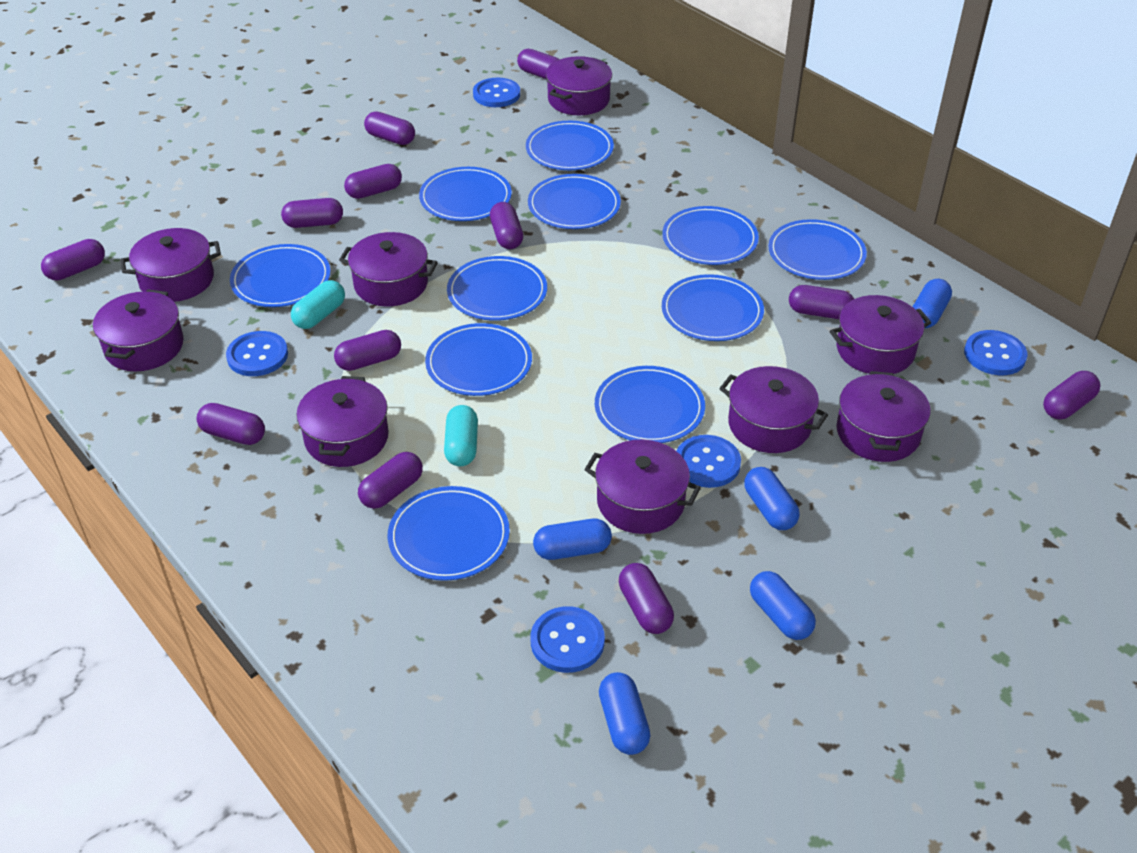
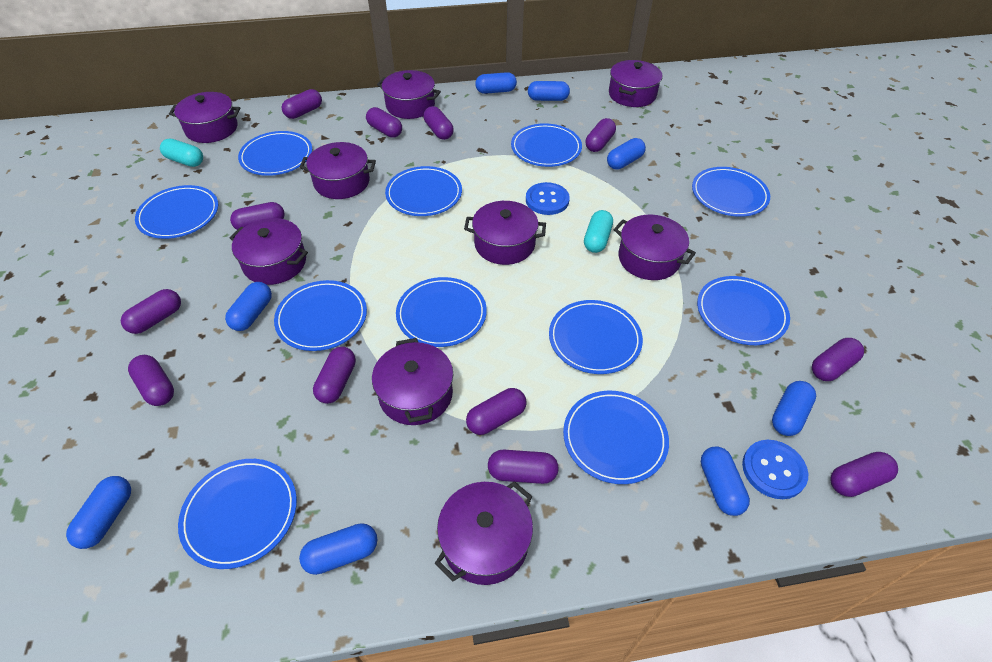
blue button: [226,331,288,376] [473,78,520,107] [531,606,605,673] [677,435,741,488] [964,330,1028,375] = 5 -> [526,182,570,215] [742,440,808,499] = 2
blue capsule: [533,519,612,560] [599,672,650,755] [744,467,800,530] [750,571,816,640] [913,279,952,328] = 5 -> [66,476,131,549] [225,282,272,331] [299,523,377,575] [475,72,517,94] [528,81,570,101] [607,138,646,170] [701,446,750,516] [772,381,816,436] = 8

